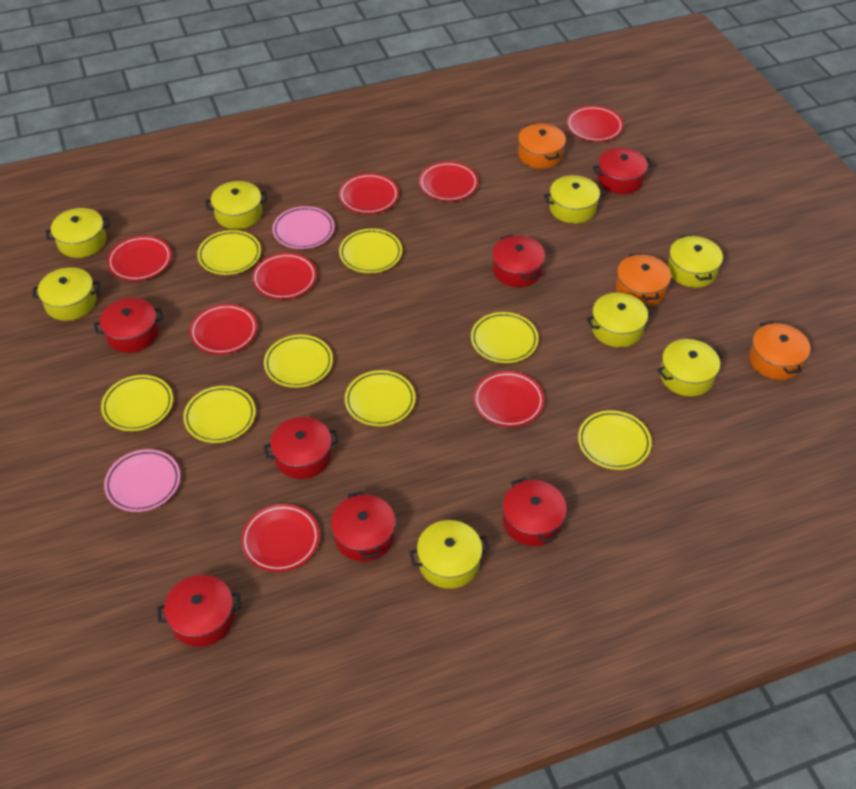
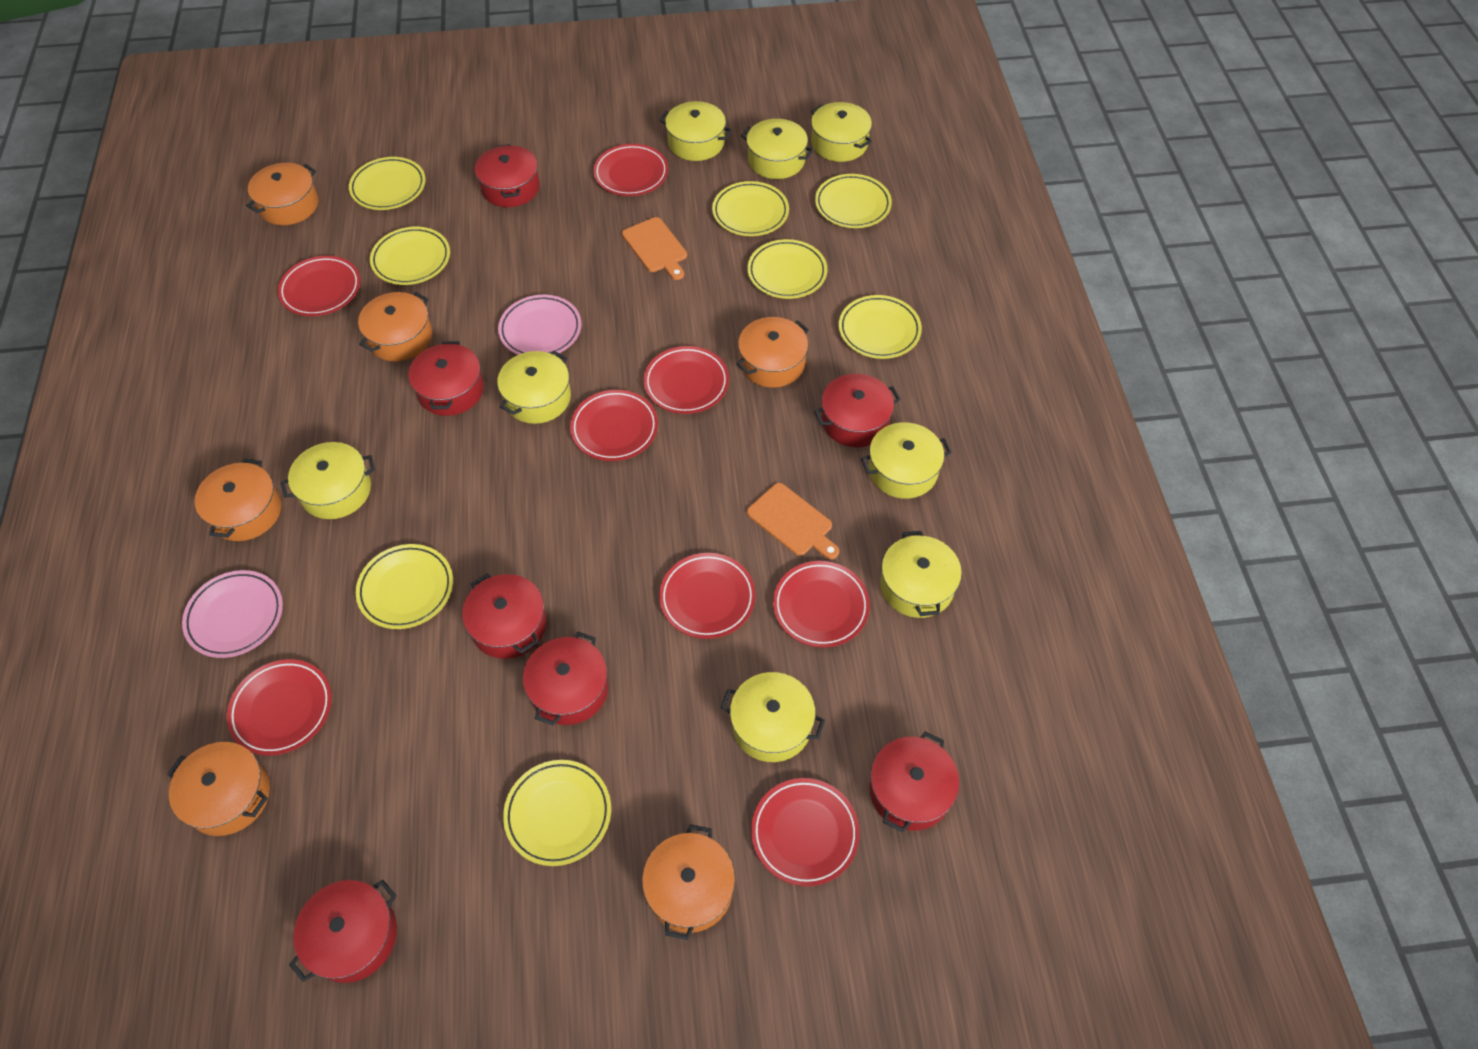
orange cutting board: none = 0 -> [622,217,687,280] [747,483,839,559] = 2
orange pot: [518,123,566,169] [616,253,671,307] [749,321,810,380] = 3 -> [167,742,270,836] [195,459,281,541] [246,163,318,225] [358,292,432,362] [642,824,735,940] [736,317,809,388] = 6

